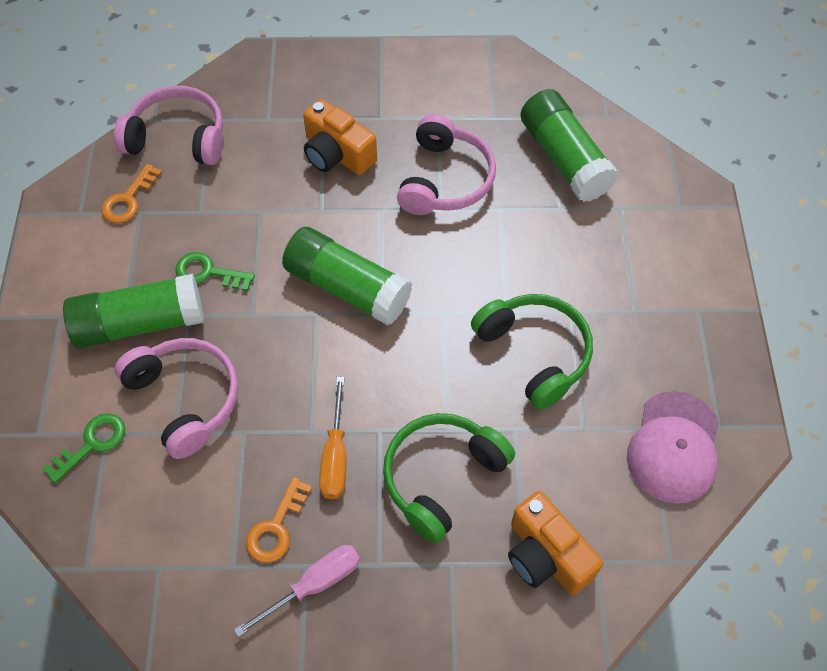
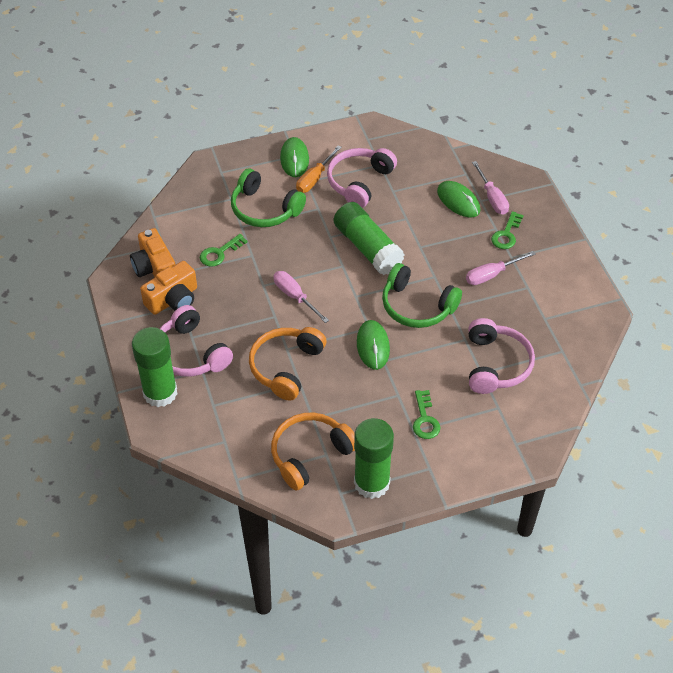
green key: [42,413,125,484] [175,252,255,291] = 2 -> [200,234,248,267] [413,390,441,439] [491,211,524,249] = 3
green mouse: none = 0 -> [280,137,309,177] [357,320,390,370] [437,181,480,217] = 3
orange headphones: none = 0 -> [249,327,326,401] [271,413,355,491] = 2
orange key: [101,164,162,223] [246,477,312,563] = 2 -> none = 0
pink cap: [627,391,719,504] = 1 -> none = 0
pink screwdriver: [234,545,360,637] = 1 -> [274,271,329,323] [466,251,535,285] [472,161,509,215] = 3

